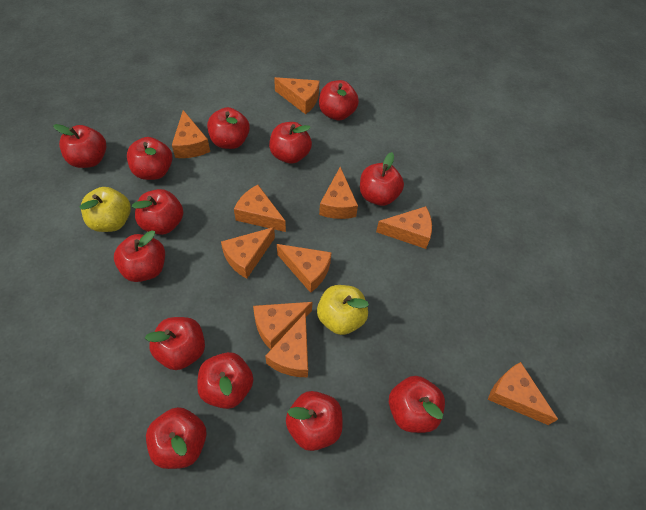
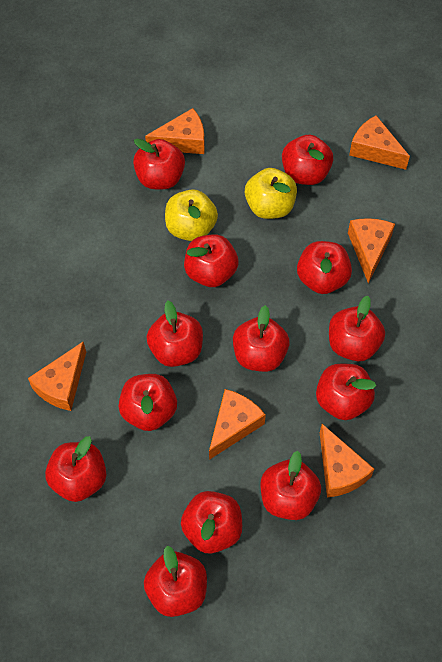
orange cheese: [172,110,210,158] [221,227,275,279] [234,185,286,232] [253,302,313,350] [265,312,308,377] [274,77,319,114] [277,244,332,293] [319,167,358,219] [376,206,432,249] [488,362,558,425] = 10 -> [28,341,86,411] [145,108,205,154] [209,389,266,460] [320,424,374,497] [348,218,395,284] [349,115,410,170] = 6

